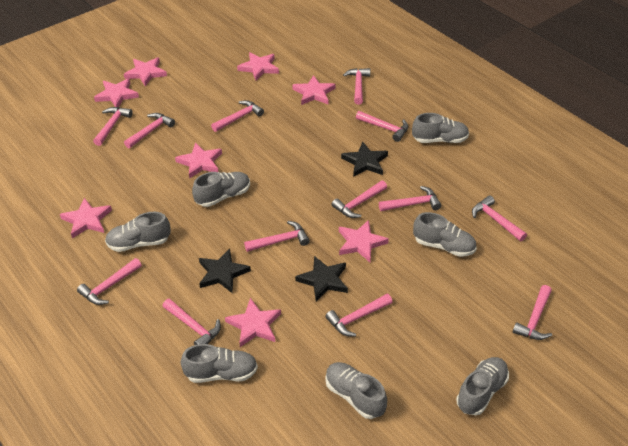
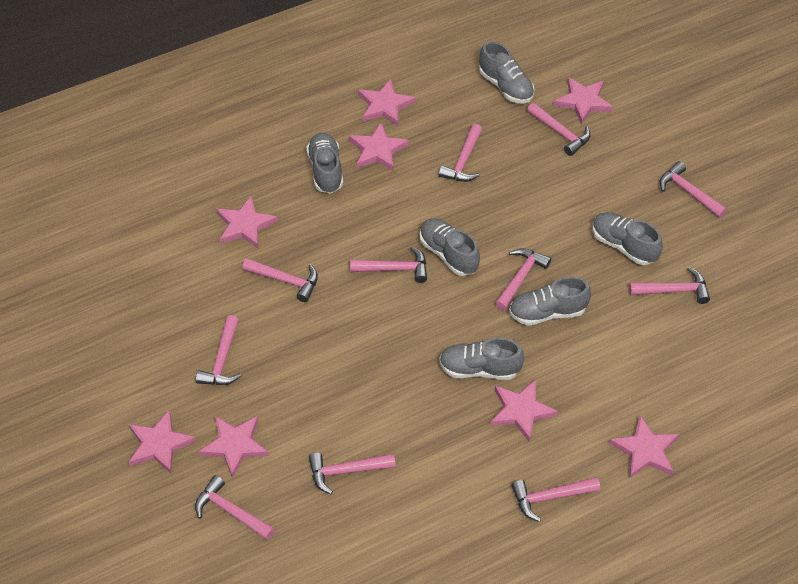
black star: [199,248,251,293] [295,256,348,301] [341,142,388,177] = 3 -> none = 0
grey shoe: [105,212,171,252] [180,344,258,383] [192,172,250,207] [325,362,387,419] [412,113,469,143] [413,212,477,257] [456,357,509,415] = 7 -> [306,133,343,194] [420,218,480,276] [439,338,524,380] [479,41,535,104] [509,276,591,326] [592,212,663,265] = 6
pink hammer: [77,258,142,305] [93,107,133,146] [124,113,175,148] [162,299,221,345] [211,100,264,132] [244,221,310,252] [325,294,392,337] [331,180,387,218] [343,68,371,105] [356,111,408,142] [379,186,441,211] [472,195,527,241] [512,285,552,340] = 13 -> [195,475,275,540] [196,315,241,385] [242,258,318,302] [309,453,396,494] [350,246,427,283] [439,124,482,182] [495,248,551,310] [512,477,600,522] [527,103,590,156] [629,267,710,304] [660,161,727,218] = 11

